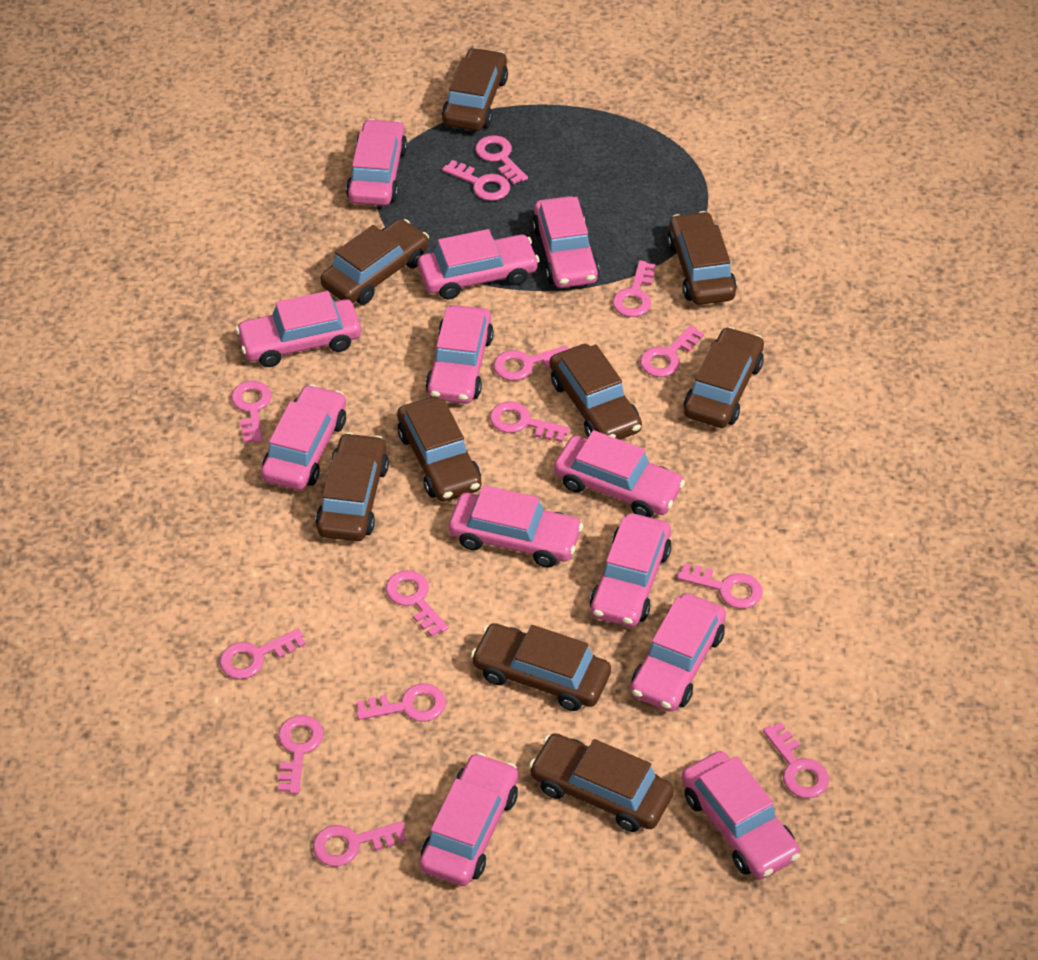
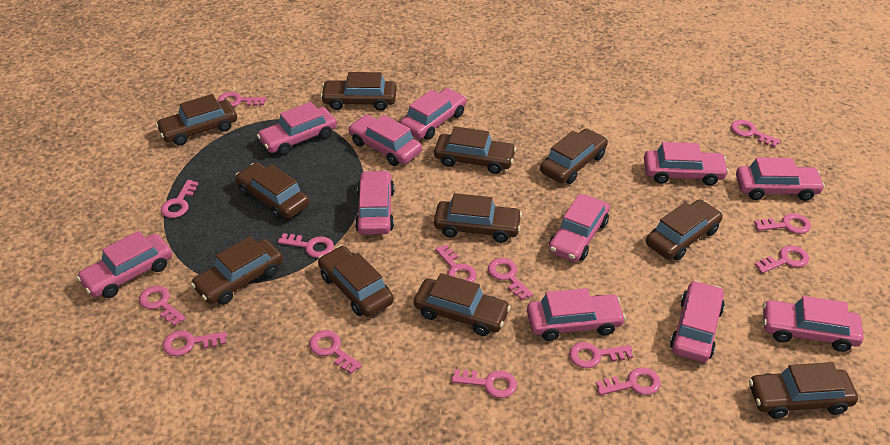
brown car: [316,432,389,541] [320,219,429,305] [397,397,481,502] [442,47,508,131] [471,623,611,711] [529,733,674,832] [550,344,642,440] [667,211,737,305] [684,327,764,428] = 9 -> [156,94,237,146] [191,236,283,305] [235,162,310,220] [318,246,394,317] [320,72,397,111] [414,273,511,336] [434,126,516,174] [434,193,522,243] [540,128,608,184] [646,199,723,260] [749,362,858,419] = 11
pink car: [236,291,361,367] [261,384,346,490] [346,119,407,206] [418,229,540,300] [420,752,518,886] [425,305,494,404] [449,485,583,568] [532,196,599,288] [554,430,685,517] [590,513,672,627] [630,593,726,712] [682,751,800,879] = 12 -> [77,231,172,298] [257,102,337,155] [348,114,422,166] [355,170,394,235] [400,88,467,140] [527,288,626,341] [548,194,610,262] [644,142,729,186] [670,280,725,362] [736,158,825,201] [763,296,864,352] = 11

